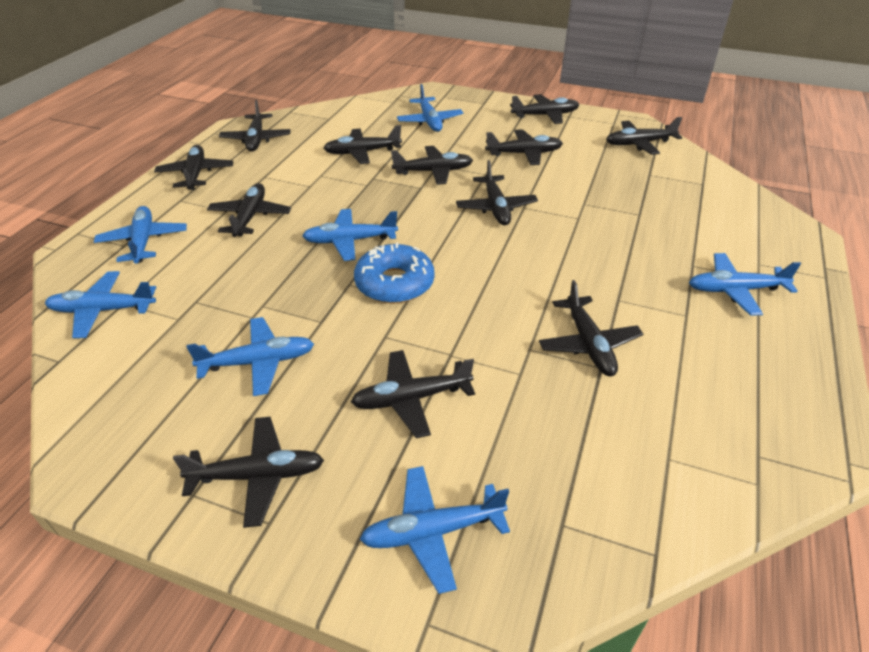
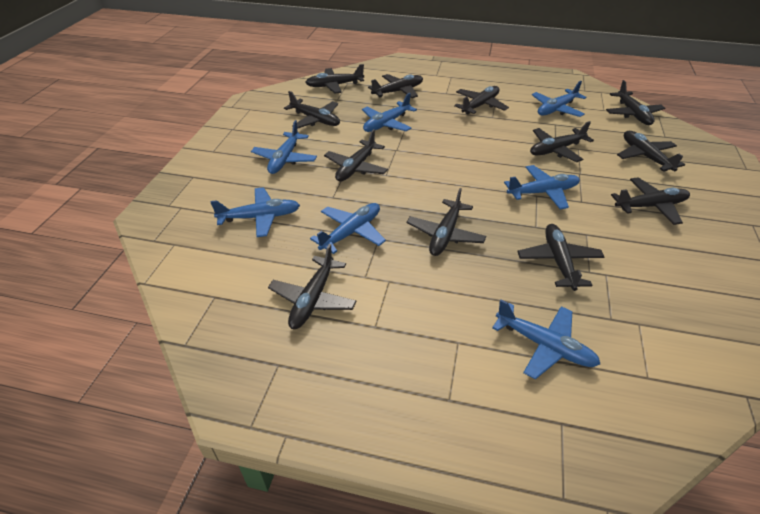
blue donut: [354,243,434,304] = 1 -> none = 0

